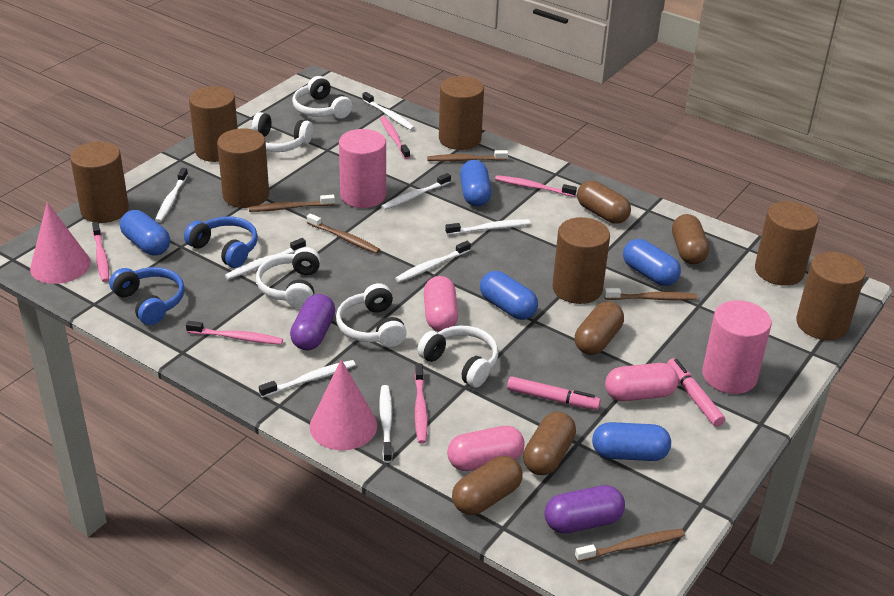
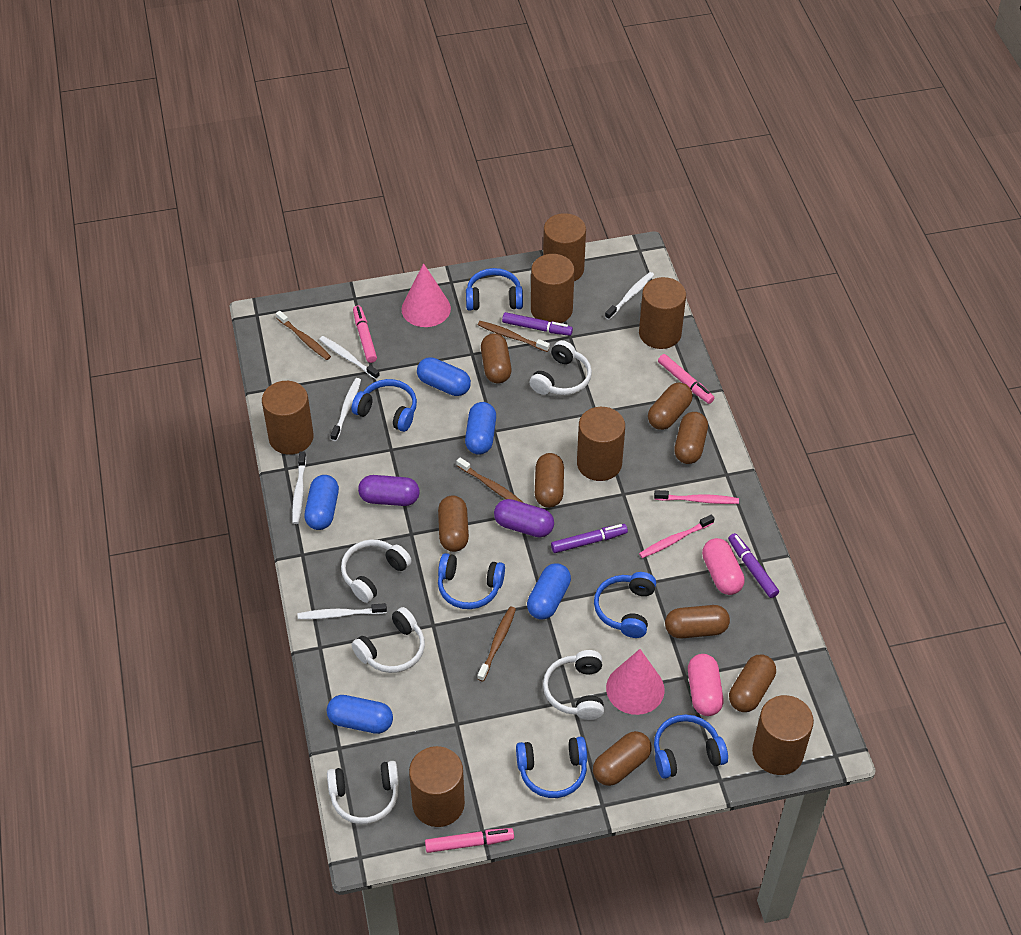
blue headphones: [109,267,185,325] [184,216,258,268] = 2 -> [351,379,417,432] [438,553,505,609] [466,268,523,311] [516,737,587,798] [594,572,656,638] [654,714,728,779] = 6
brown capsule: [452,456,523,515] [523,412,576,475] [575,302,624,355] [577,181,631,224] [672,214,709,264] = 5 -> [438,495,469,552] [481,333,512,383] [535,453,564,508] [593,731,651,786] [648,382,693,430] [665,605,730,639] [674,412,708,464] [729,654,776,712] = 8
brown toothbrush: [249,195,335,212] [307,213,380,254] [427,150,508,161] [575,529,685,562] [604,288,698,300] = 5 -> [276,311,331,360] [456,458,524,503] [477,607,516,682] [478,321,550,352] = 4
pink capsule: [424,276,458,331] [447,426,525,471] [605,363,679,401] = 3 -> [688,654,724,716] [702,538,745,595] = 2
pink cylinder: [339,129,386,208] [702,300,771,394] = 2 -> none = 0
pink marker: [507,376,601,410] [667,358,725,427] = 2 -> [353,305,377,363] [425,828,514,853] [658,354,714,404] = 3
pink toothbrush: [92,222,109,282] [186,321,283,345] [380,116,410,159] [415,364,428,444] [495,175,577,197] = 5 -> [639,514,715,558] [654,490,739,504] = 2
purple marker: none = 0 -> [502,312,573,336] [551,524,628,553] [728,533,779,598] = 3
white toothbrush: [155,168,188,222] [225,238,306,280] [259,360,355,398] [362,92,415,130] [379,385,393,463] [381,173,451,210] [395,241,471,282] [445,219,530,235] = 8 -> [292,451,306,524] [298,603,387,619] [319,336,380,379] [331,378,361,441] [605,272,654,320] = 5

